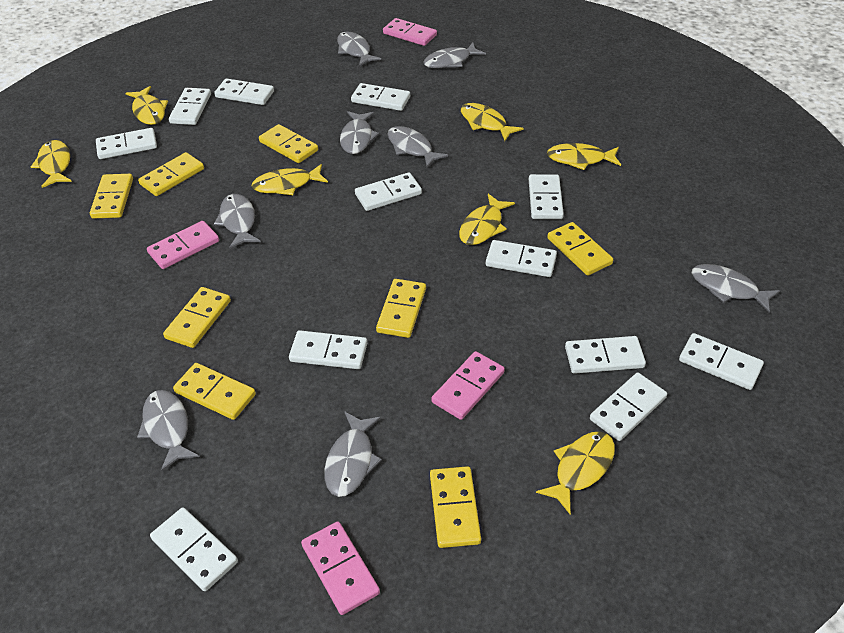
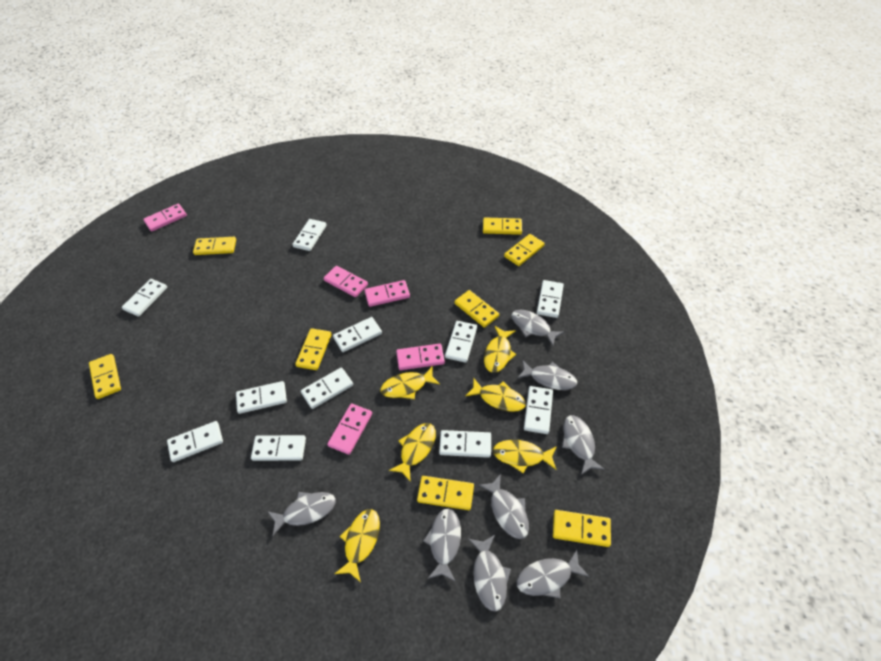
pink domino: [147,221,219,269] [301,522,380,615] [383,18,437,46] [432,351,505,420] = 4 -> [143,204,187,232] [324,266,368,297] [327,404,372,455] [365,280,410,307] [396,343,445,370] = 5
white domino: [96,128,157,159] [150,507,238,591] [169,88,211,125] [214,78,274,105] [289,330,367,369] [351,83,410,111] [355,172,422,211] [486,240,557,277] [529,174,564,219] [565,336,646,374] [590,373,667,441] [679,333,764,390] = 12 -> [122,279,167,316] [167,421,223,462] [236,381,287,414] [251,435,306,461] [292,219,327,251] [301,367,353,409] [333,317,382,352] [439,430,491,458] [445,321,477,363] [524,386,553,434] [537,280,564,318] = 11
yellow fish: [31,140,72,188] [125,86,168,125] [251,164,328,195] [459,194,515,245] [461,103,523,141] [536,432,615,515] [547,143,621,170] = 7 -> [335,509,380,582] [380,366,440,399] [389,423,436,482] [465,377,526,412] [484,326,516,373] [493,440,557,473] = 6

